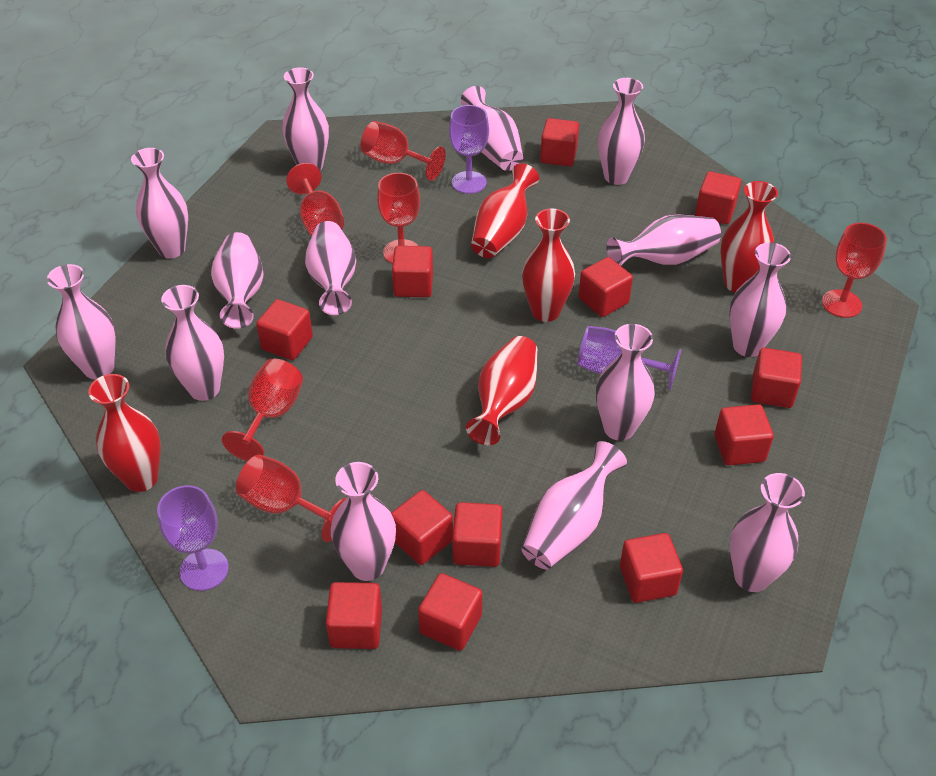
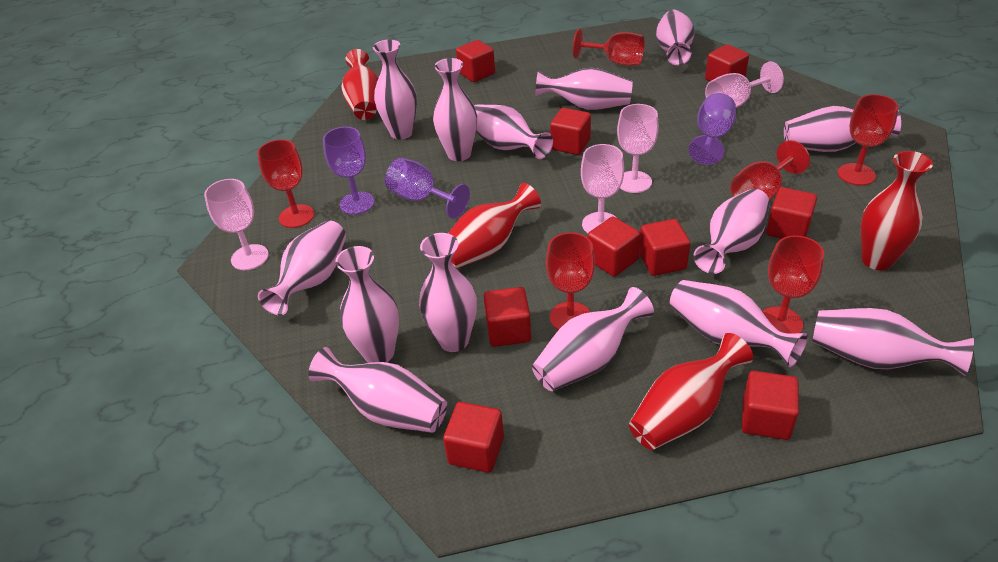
pink goblet: none = 0 -> [204,179,269,270] [581,144,624,233] [617,104,659,193] [705,62,784,108] = 4
red cube: [256,299,313,360] [326,582,382,649] [391,490,453,565] [392,246,433,297] [418,573,482,651] [452,502,503,567] [540,118,579,167] [578,257,633,317] [620,533,683,603] [695,171,741,224] [714,404,774,465] [751,348,802,408] = 12 -> [443,402,504,473] [456,40,495,82] [484,287,531,347] [550,108,591,155] [588,217,641,277] [639,219,690,276] [705,44,749,81] [742,371,799,440] [766,187,817,239] = 9
red vase: [88,374,161,492] [466,336,538,445] [471,163,539,258] [522,209,575,322] [720,181,778,293] = 5 -> [342,49,378,120] [448,183,541,269] [629,333,753,450] [861,151,933,270] = 4

